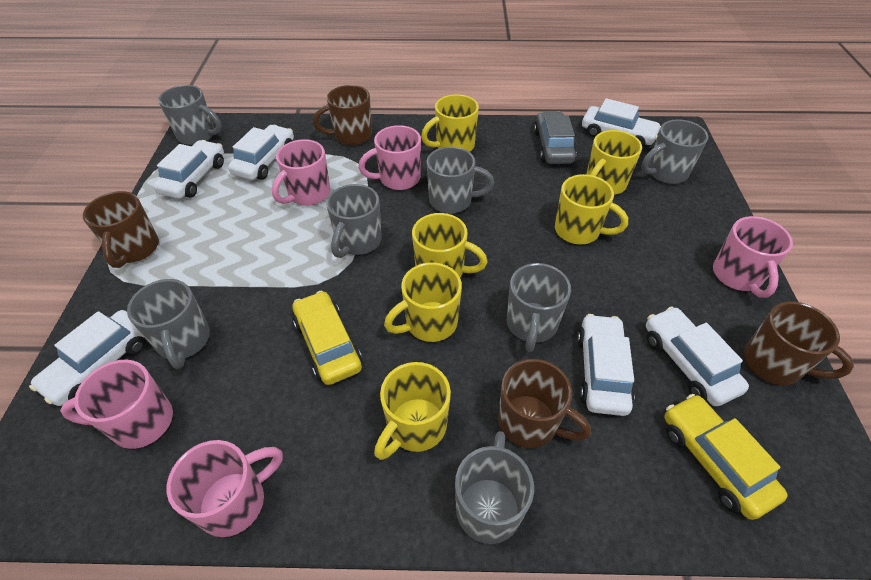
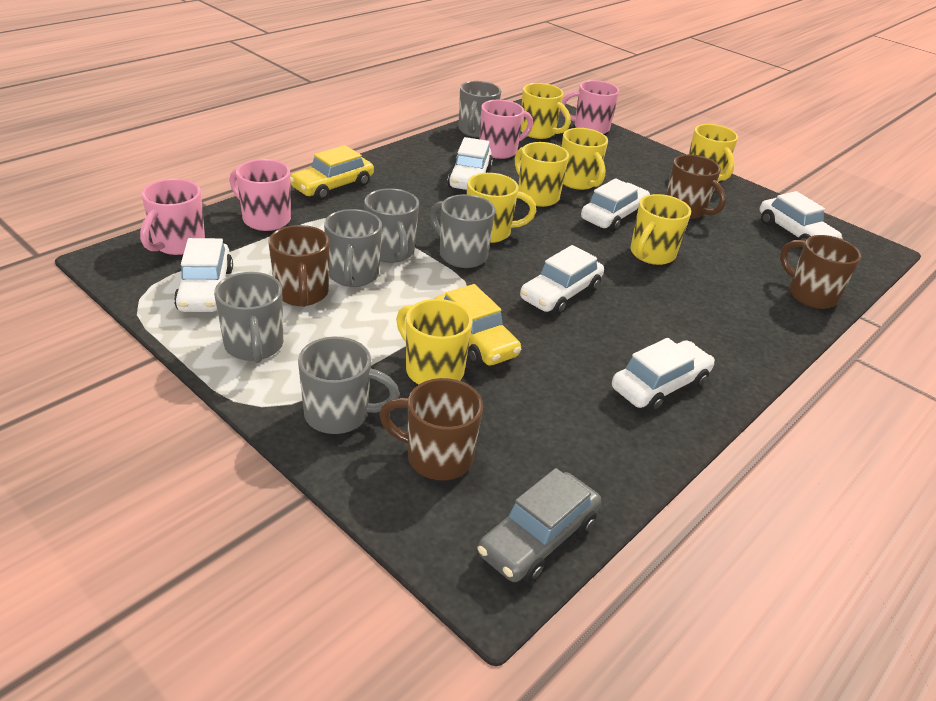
grey mug: [127,279,210,369] [158,85,222,145] [326,184,382,258] [427,147,494,214] [455,431,534,544] [507,263,571,352] [641,119,708,184] = 7 -> [214,272,283,363] [298,337,400,434] [324,209,382,287] [364,188,419,263] [430,194,495,268] [458,81,501,138] = 6
pink mug: [60,360,173,449] [167,440,283,537] [272,139,330,206] [358,125,421,190] [713,216,793,298] = 5 -> [140,179,205,255] [229,159,291,231] [479,100,533,159] [560,80,619,134] = 4
yellow mug: [374,362,451,460] [384,262,462,342] [412,213,488,278] [421,94,479,152] [555,174,628,245] [586,130,642,195] = 6 -> [396,299,472,384] [467,173,536,243] [515,142,569,207] [521,83,571,139] [562,128,608,190] [630,194,691,265] [689,124,738,182] = 7

